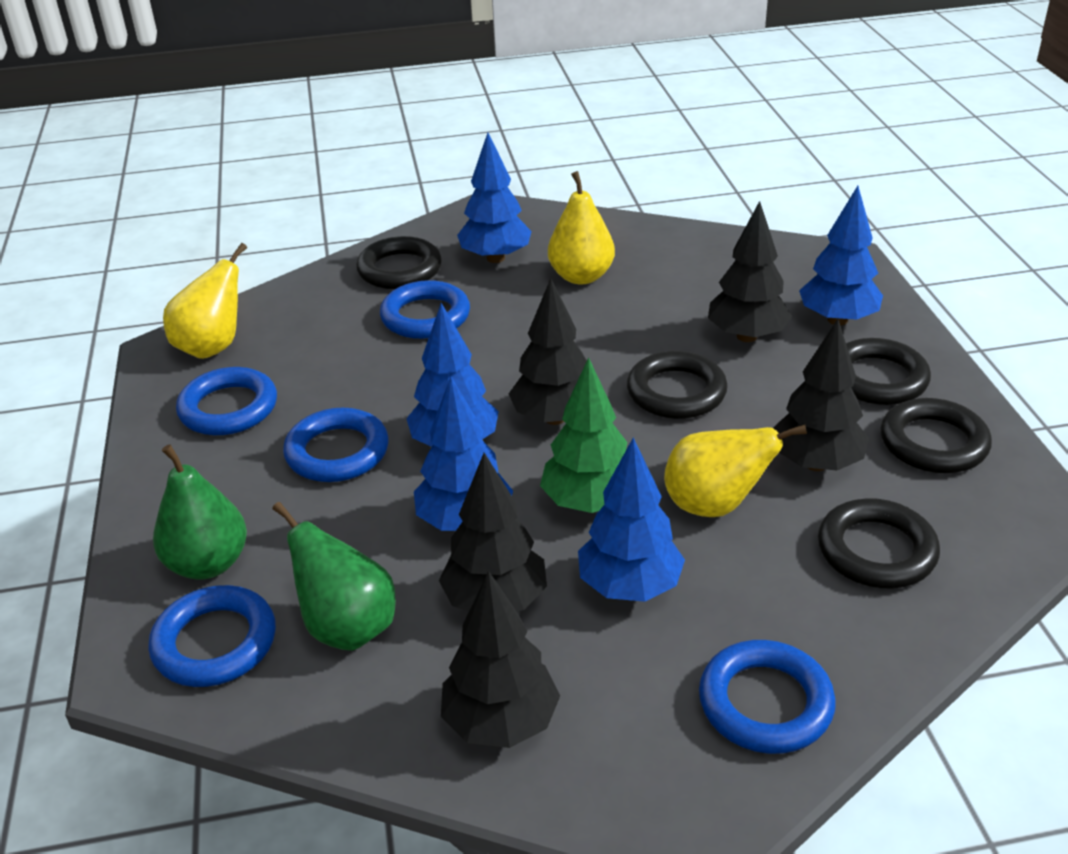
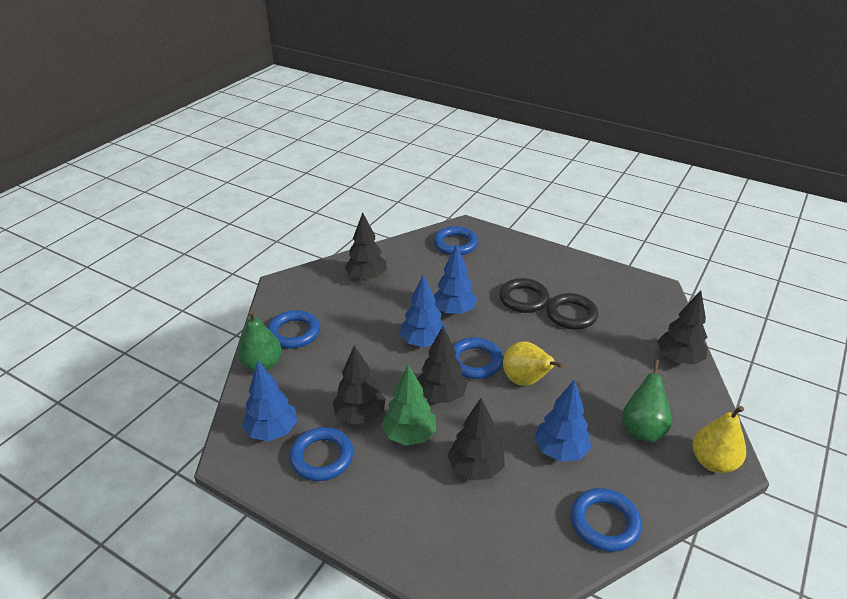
black ring: [356,236,442,289] [627,351,728,419] [818,498,940,589] [846,338,931,405] [880,398,992,473] = 5 -> [499,278,549,313] [546,293,598,330] = 2
blue tree: [406,303,499,447] [414,377,513,531] [457,133,532,263] [578,437,685,602] [799,186,883,326] = 5 -> [242,361,298,441] [400,274,447,347] [434,244,477,315] [534,380,591,462] = 4
yellow pear: [163,243,247,359] [548,171,615,284] [664,425,807,517] = 3 -> [503,342,564,386] [692,406,746,473] = 2

